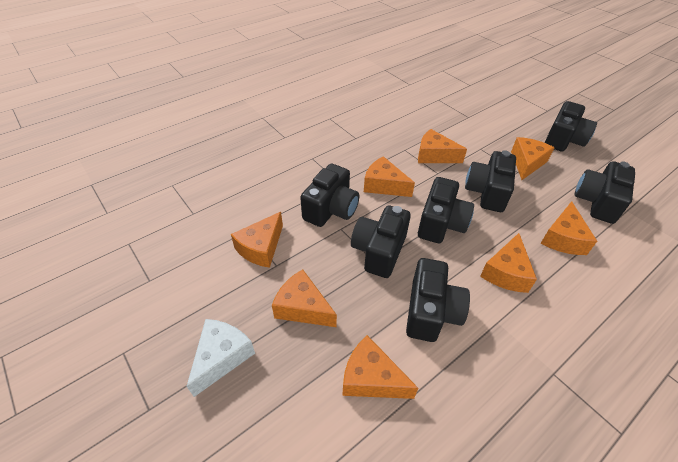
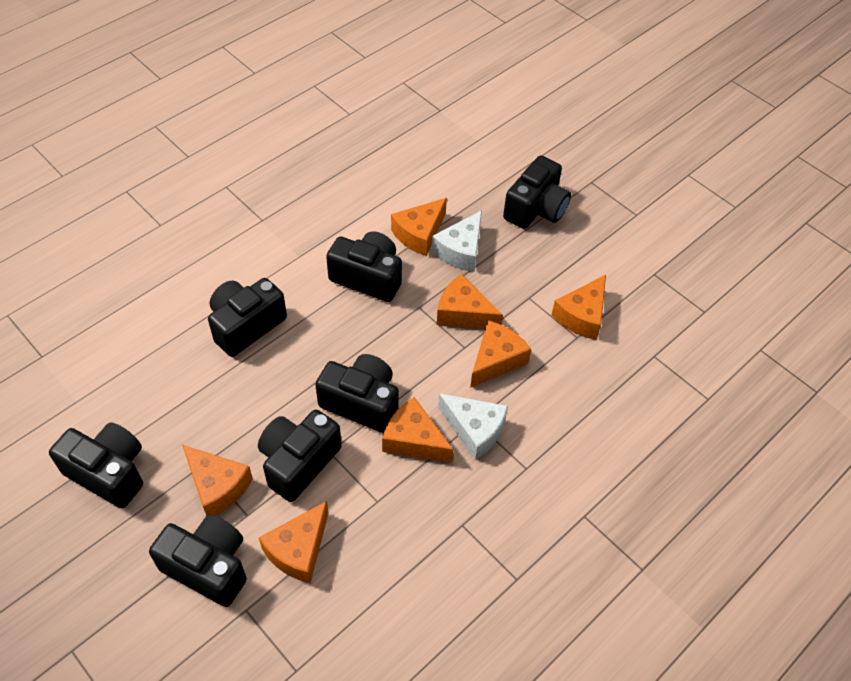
orange cheese: [231,212,283,268] [272,269,337,327] [342,335,418,399] [364,156,415,197] [418,129,467,163] [480,233,537,293] [511,137,555,180] [541,201,597,255] = 8 -> [182,445,253,516] [259,501,329,583] [382,397,454,463] [391,198,447,256] [437,274,503,329] [470,320,531,388] [551,275,606,340] = 7
white cheese: [187,319,255,397] = 1 -> [432,210,482,272] [438,393,508,460] = 2

